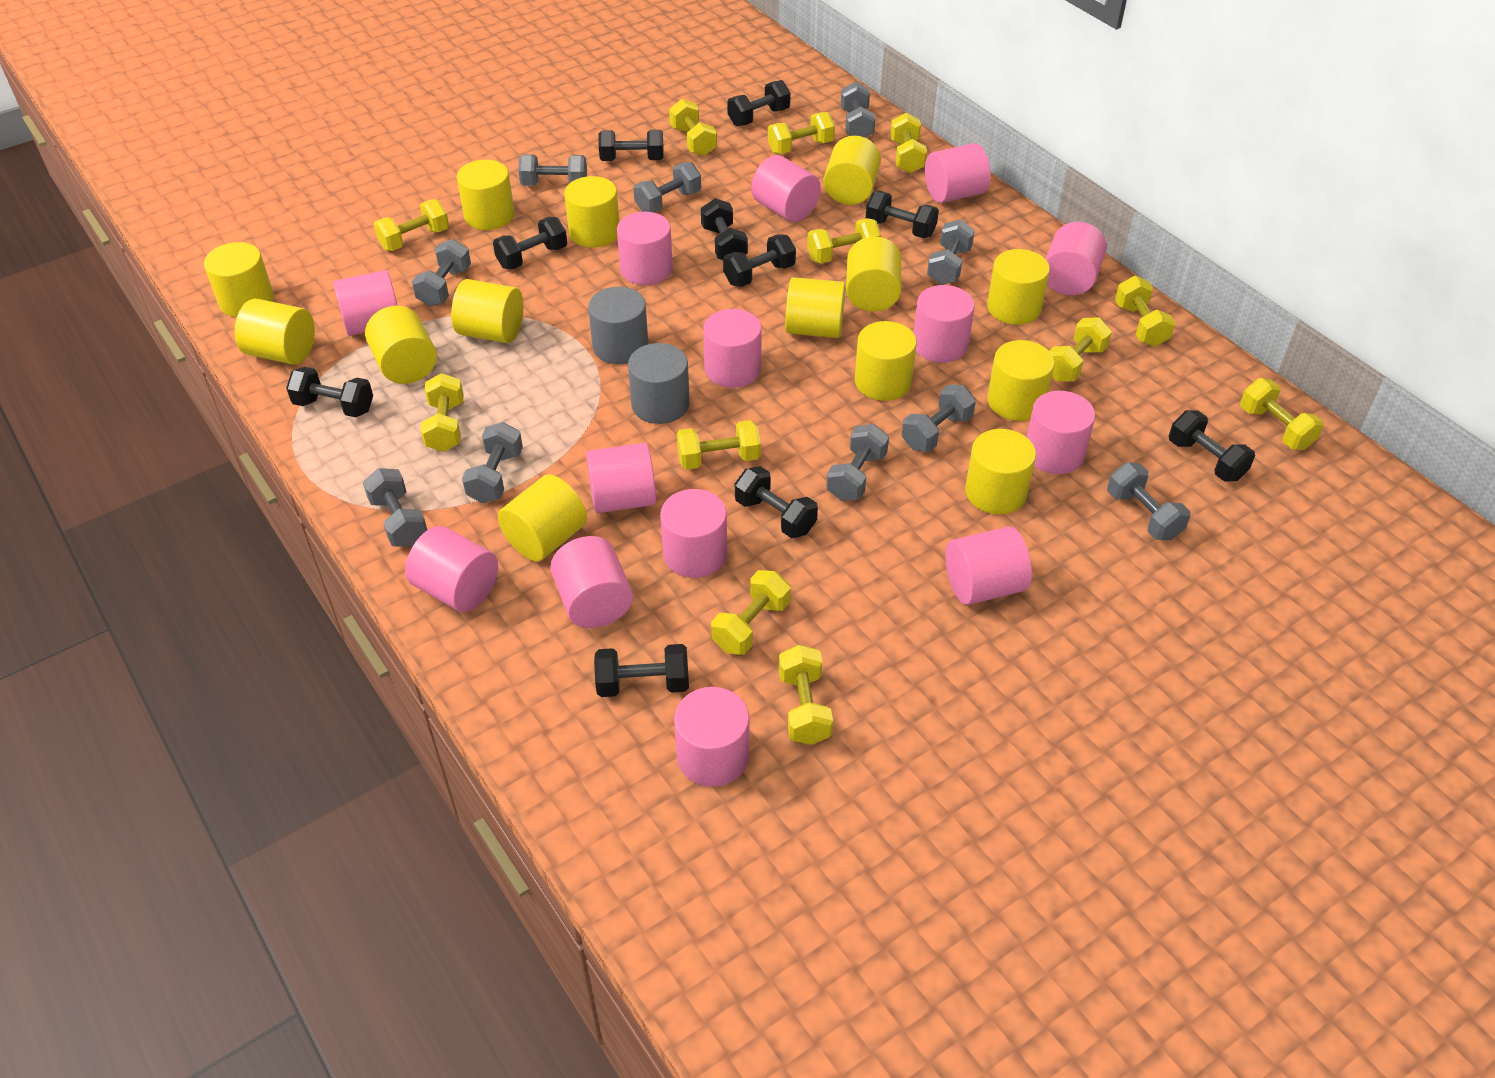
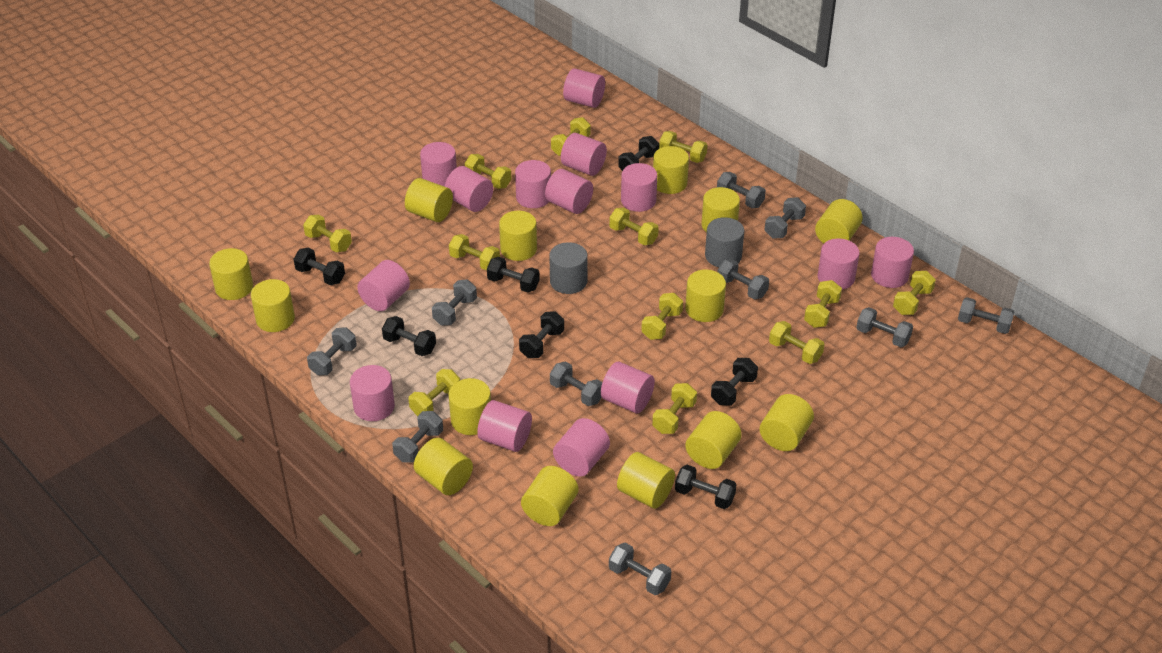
black dumbbell: [286,367,373,417] [493,217,567,269] [594,644,689,697] [599,130,664,161] [701,198,748,260] [723,234,796,287] [727,80,791,126] [735,466,818,538] [866,191,939,238] [1169,410,1255,482] = 10 -> [294,248,345,285] [382,316,436,356] [487,257,540,293] [519,311,564,358] [618,136,659,171] [675,465,737,509] [711,358,758,406] = 7

